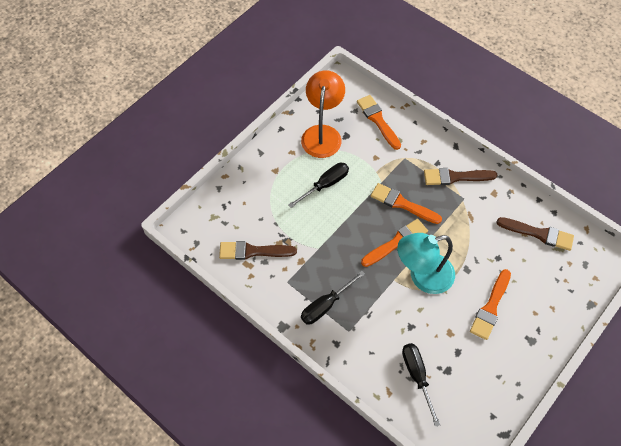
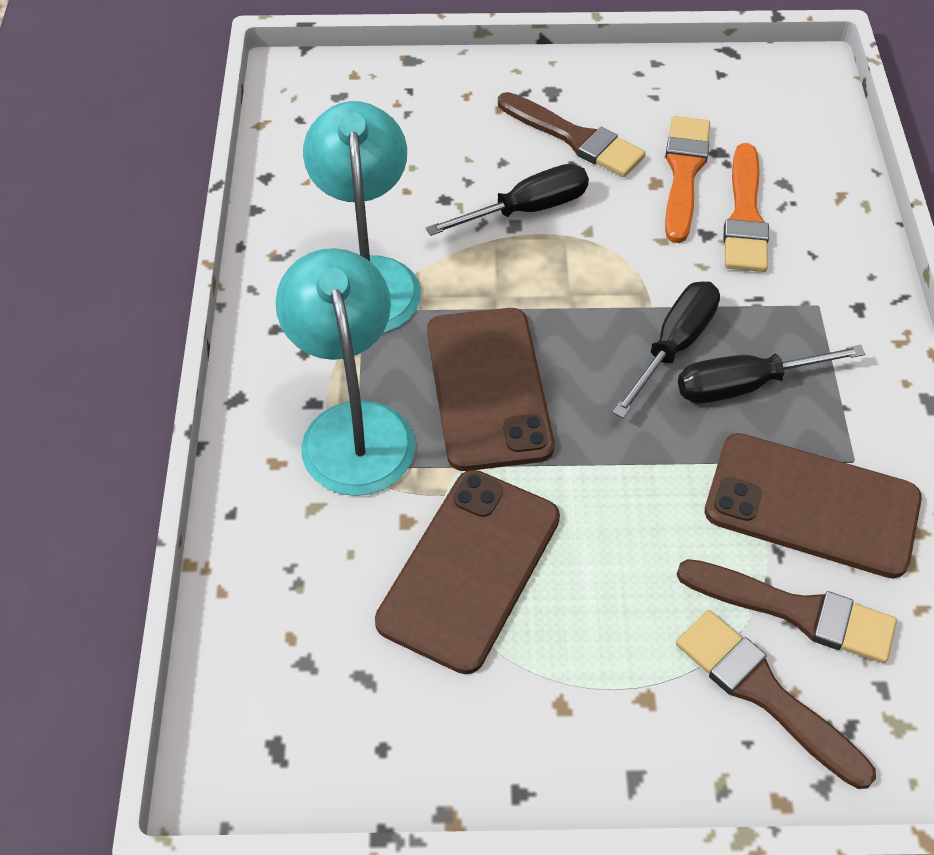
brown phone: none = 0 -> [375,470,560,674] [427,308,555,471] [705,433,922,578] = 3
orange brush: [357,95,401,150] [361,219,428,267] [371,183,442,224] [470,269,511,340] = 4 -> [665,116,710,243] [724,143,769,272] = 2
orange lamp: [301,70,345,158] = 1 -> none = 0
turquoise lamp: [397,233,455,294] = 1 -> [275,248,415,496] [303,101,421,333] = 2

